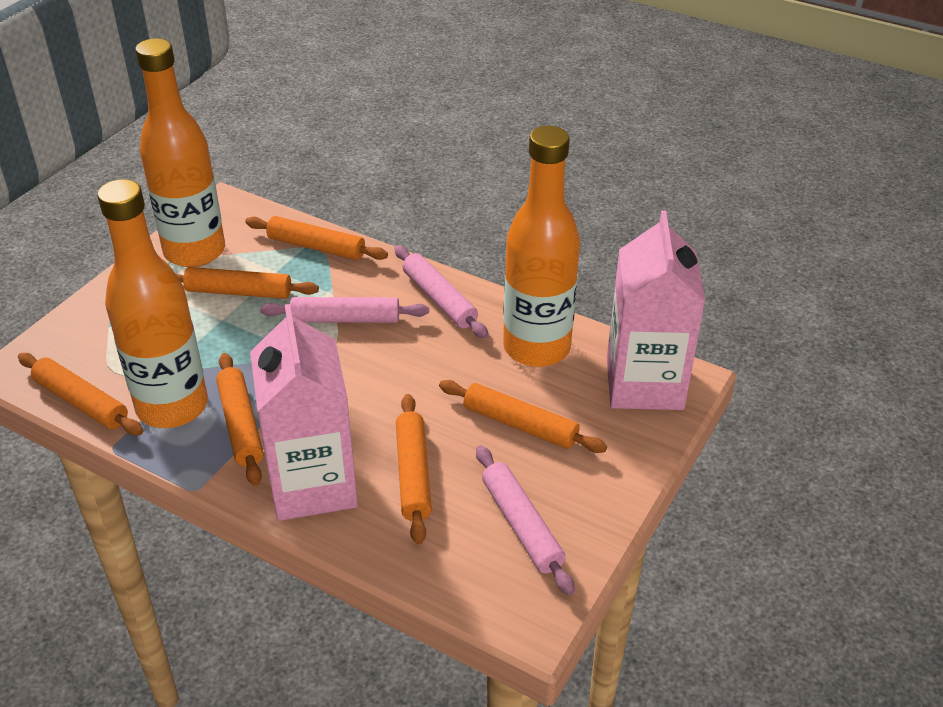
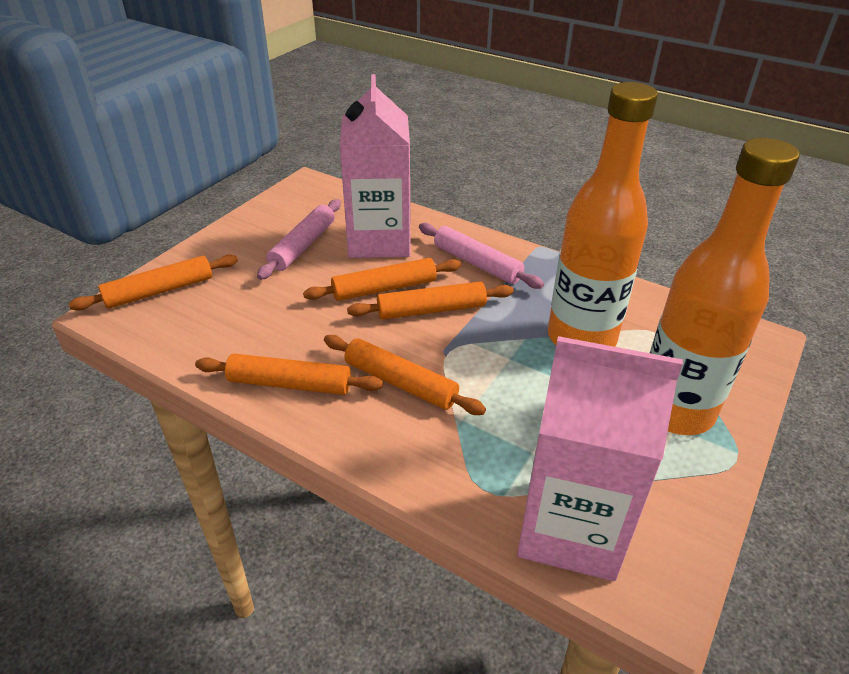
orange bottle: [97,179,208,428] [135,38,225,267] [503,126,580,367] = 3 -> [548,82,658,347] [650,138,799,435] = 2
orange rolling pin: [18,353,143,435] [175,267,319,299] [216,353,264,486] [245,216,388,260] [396,394,432,544] [439,380,607,453] = 6 -> [68,255,238,311] [195,354,383,395] [303,258,461,301] [324,335,486,415] [347,281,514,319] = 5
pink rolling pin: [260,297,429,323] [394,245,488,339] [476,445,575,595] = 3 -> [257,199,341,280] [419,223,544,289] = 2

